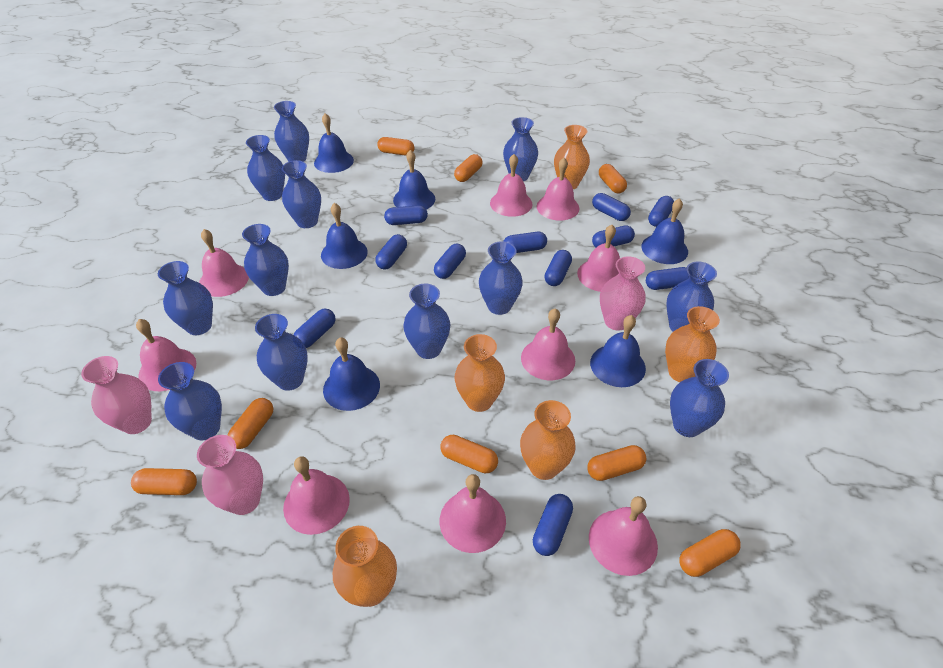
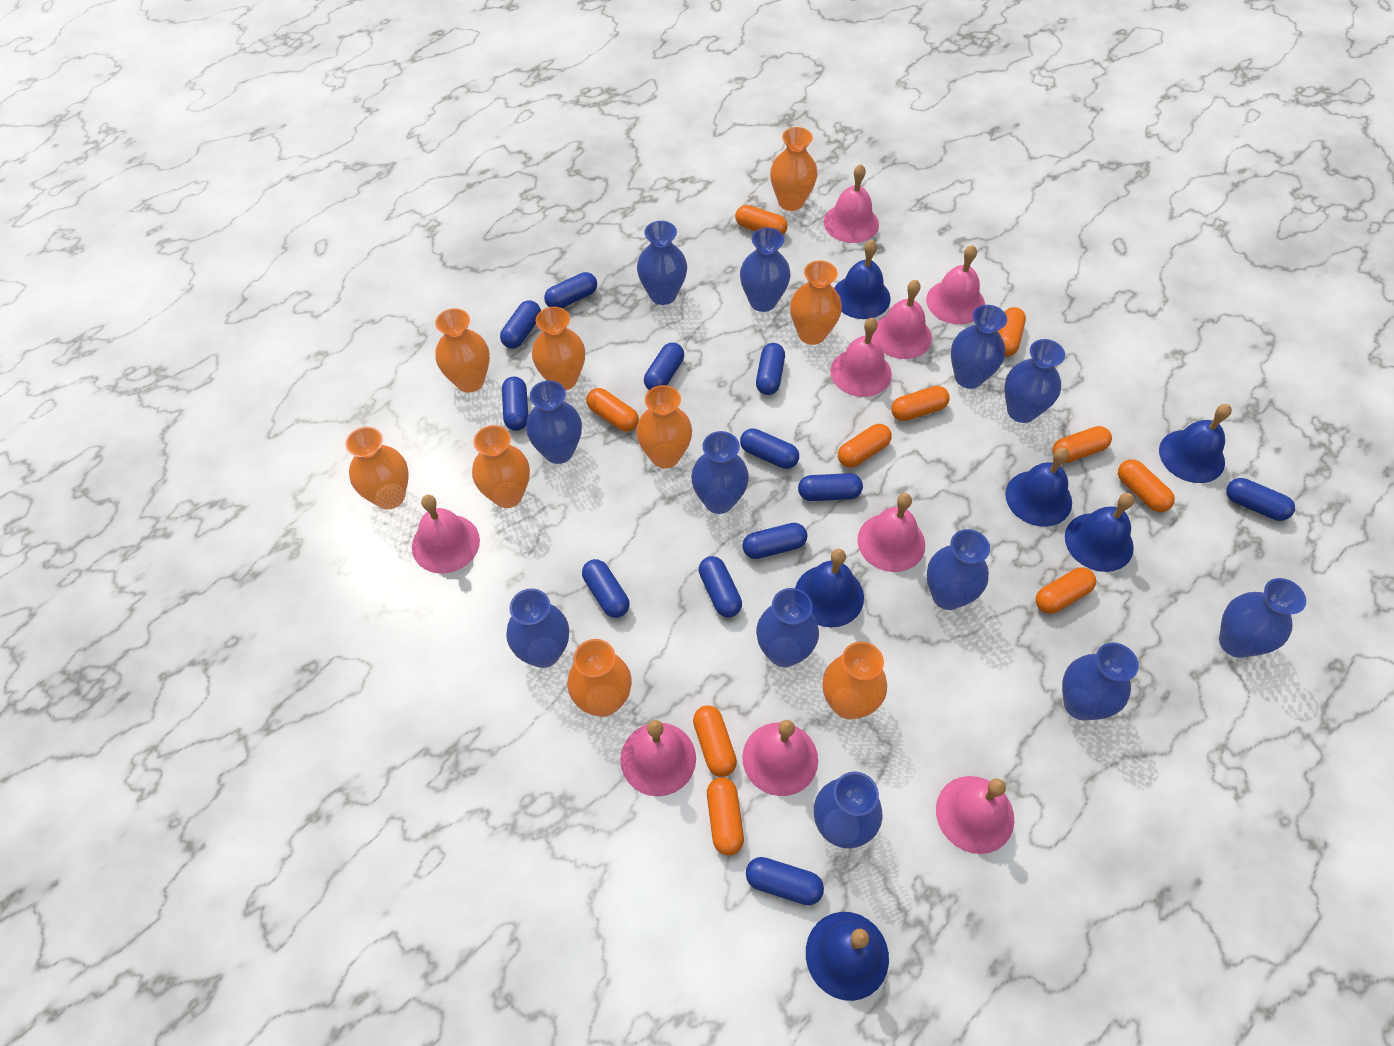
blue capsule: [294,309,336,348] [375,234,407,270] [384,205,428,225] [434,244,466,279] [503,232,547,253] [533,494,573,556] [544,250,572,286] [592,193,631,221] [592,225,635,247] [646,267,689,290] [648,196,674,227] = 11 -> [500,300,541,349] [502,377,528,431] [544,272,597,308] [582,559,630,618] [644,343,684,390] [699,556,742,617] [740,428,799,469] [742,523,807,559] [746,857,824,905] [756,343,785,395] [798,473,863,501] [1226,478,1295,521] = 12
orange capsule: [131,468,197,495] [227,398,273,449] [377,137,415,156] [441,435,498,473] [454,154,483,182] [587,445,646,481] [599,164,627,194] [679,529,741,577] = 8 -> [586,388,639,432] [693,706,737,777] [707,777,744,856] [735,205,788,235] [838,424,892,468] [891,386,950,421] [998,307,1026,357] [1036,568,1096,614] [1052,426,1112,463] [1118,459,1175,512] = 10
orange vase: [333,526,397,607] [455,334,505,412] [520,400,576,480] [554,125,590,189] [665,306,720,382] = 5 -> [345,427,409,510] [435,308,490,392] [472,425,530,508] [532,307,585,390] [567,639,632,717] [636,385,692,469] [770,127,817,211] [790,260,842,345] [823,641,887,720] = 9
pink vase: [81,356,152,434] [197,435,263,515] [600,256,646,331] = 3 -> none = 0

